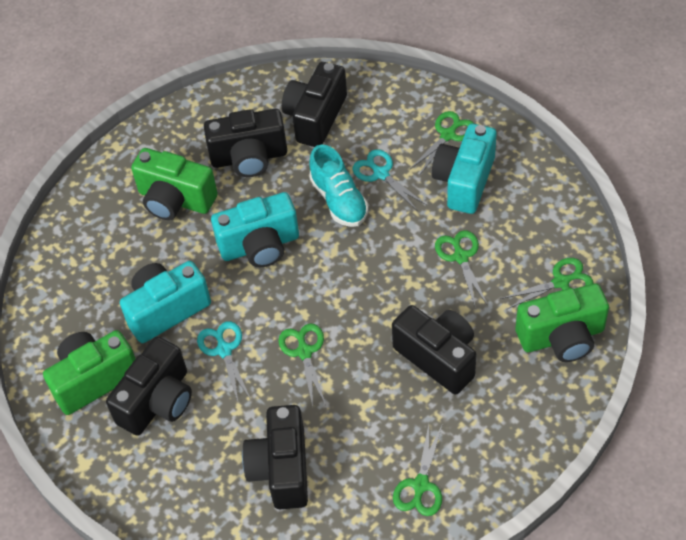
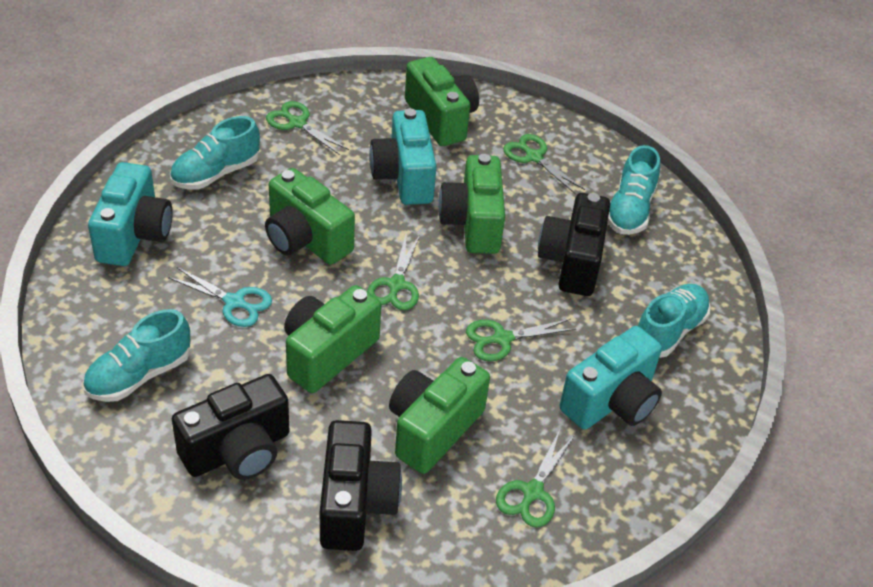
black camera: [106,337,192,436] [204,109,287,177] [242,405,308,509] [282,62,347,147] [392,305,476,394] = 5 -> [172,374,289,480] [320,420,402,551] [538,193,610,296] = 3
green camera: [43,330,136,415] [131,148,218,220] [515,283,609,362] = 3 -> [265,168,355,265] [284,285,381,393] [389,357,490,474] [405,57,479,146] [438,154,505,254] = 5
turquoise scissors: [197,321,251,404] [353,150,426,210] = 2 -> [168,267,272,327] = 1
turquoise shoe: [309,145,369,227] = 1 -> [83,309,190,402] [170,116,260,190] [608,145,660,235] [638,284,710,358] = 4

